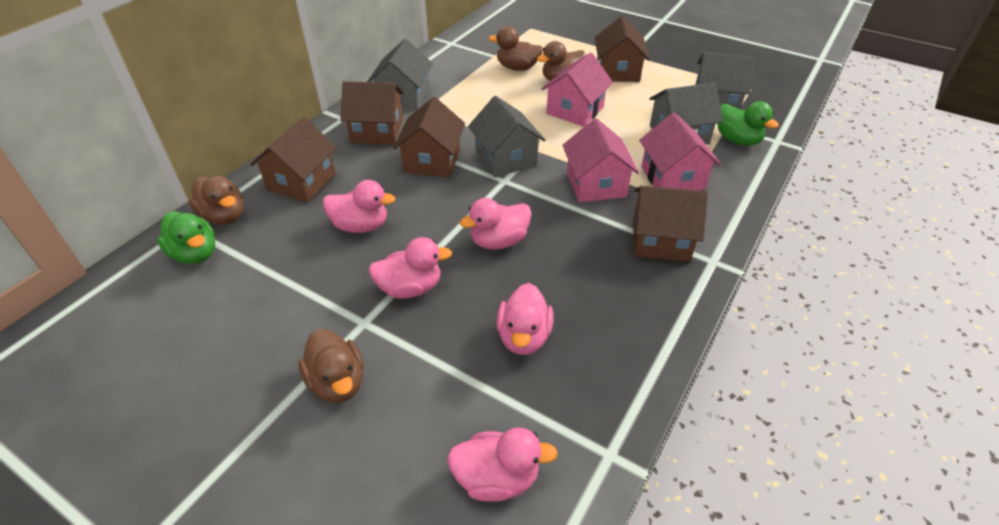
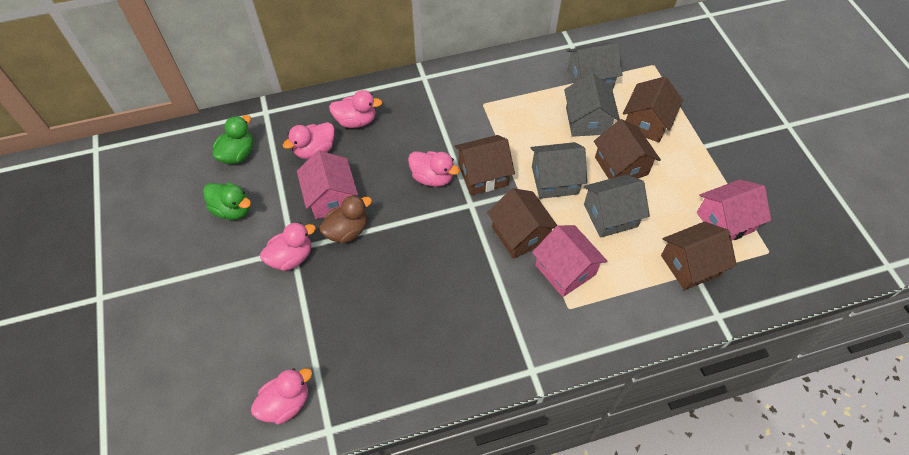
brown duck: [189,176,244,225] [299,329,364,403] [489,26,543,71] [537,41,586,81] = 4 -> [319,195,372,243] = 1

